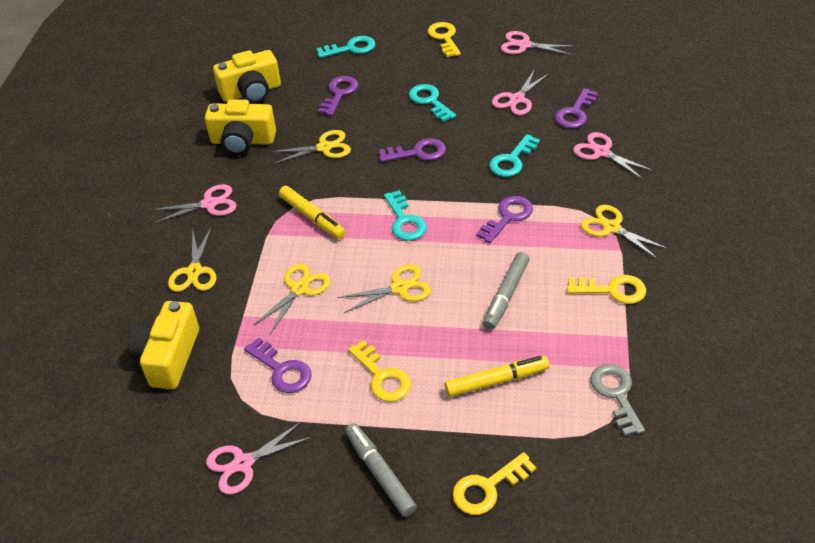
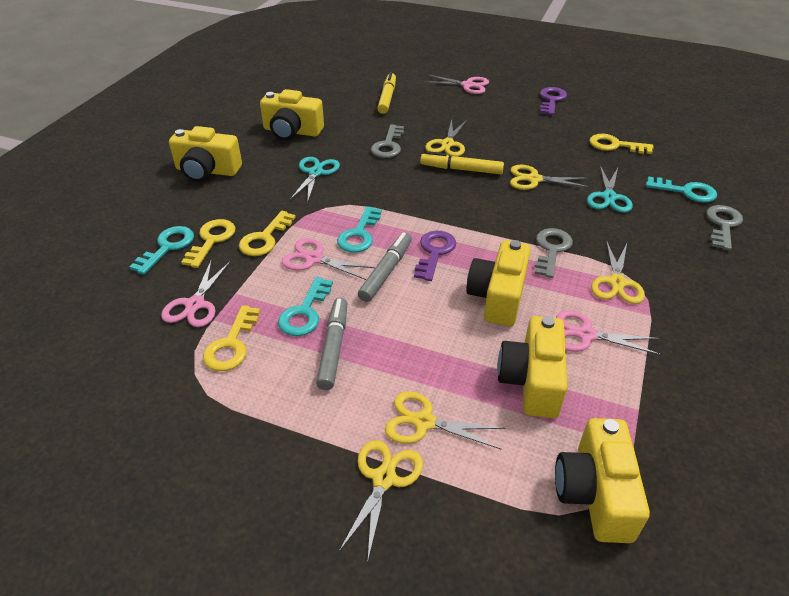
grey key: [590,364,645,436] = 1 -> [371,124,404,158] [535,228,573,278] [706,205,743,250] = 3
pink scissors: [151,184,237,223] [206,421,312,495] [492,69,548,115] [501,31,574,55] [573,132,654,179] = 5 -> [161,259,231,327] [282,238,375,280] [424,75,489,94] [556,310,661,355] = 4
purple key: [244,337,312,393] [318,76,358,116] [379,138,446,162] [476,196,533,243] [555,88,598,128] = 5 -> [414,231,456,281] [540,87,567,115] = 2
turquoise scissors: none = 0 -> [290,157,340,203] [587,165,633,213] = 2
yellow camera: [128,301,199,389] [205,99,276,155] [213,50,281,103] = 3 -> [169,126,242,182] [260,89,324,140] [466,240,531,327] [497,316,567,418] [555,418,650,543] = 5

